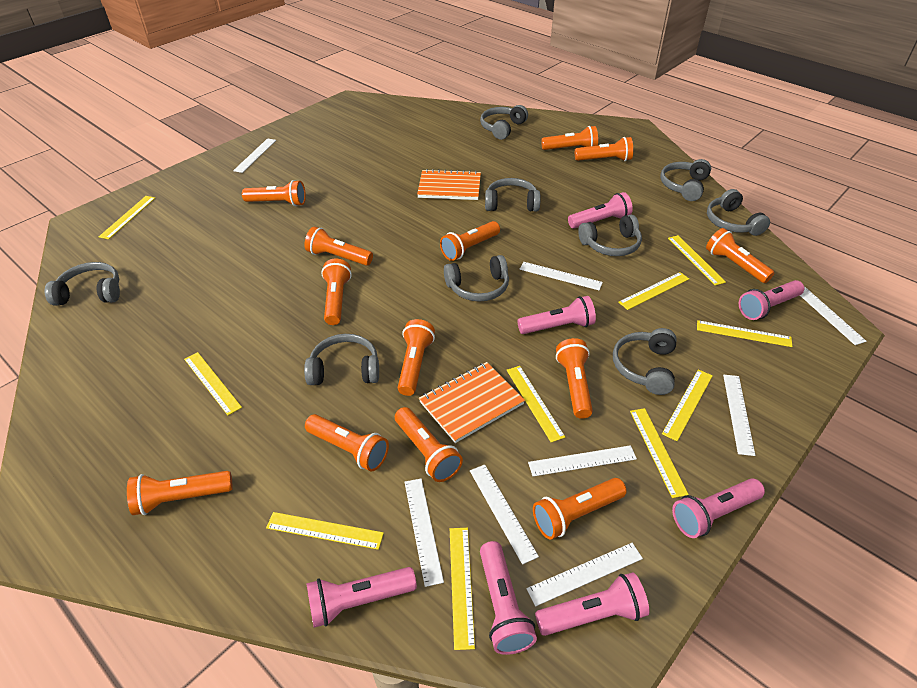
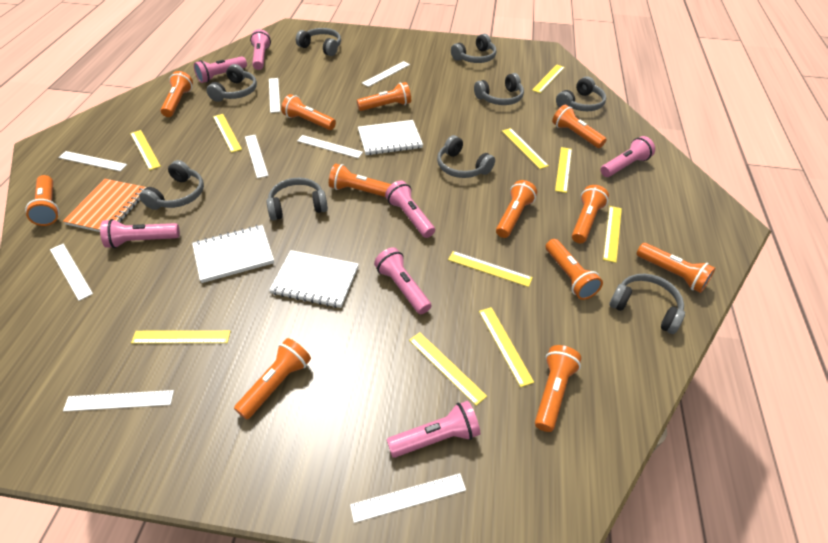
orange flashlight: [127,471,233,515] [242,180,306,206] [304,227,373,266] [305,414,389,472] [321,259,352,325] [395,407,463,482] [398,319,435,396] [440,221,500,261] [533,478,627,540] [541,126,598,150] [556,338,593,419] [575,137,633,161] [706,228,774,283] = 13 -> [25,175,60,226] [161,71,193,117] [234,338,311,420] [281,94,336,130] [329,163,391,197] [357,82,411,111] [496,180,537,238] [535,345,581,432] [546,239,603,300] [552,104,607,148] [572,185,609,243] [637,243,715,293] = 12
orange notebook: [417,169,481,200] [419,362,525,443] = 2 -> [63,179,146,232] = 1
white notebook: none = 0 -> [192,225,274,283] [269,250,359,308] [358,120,423,155] = 3

